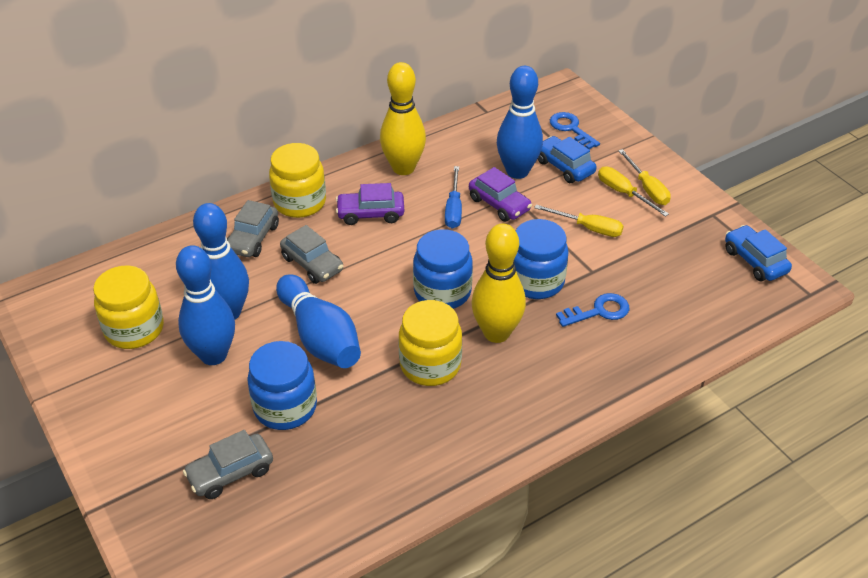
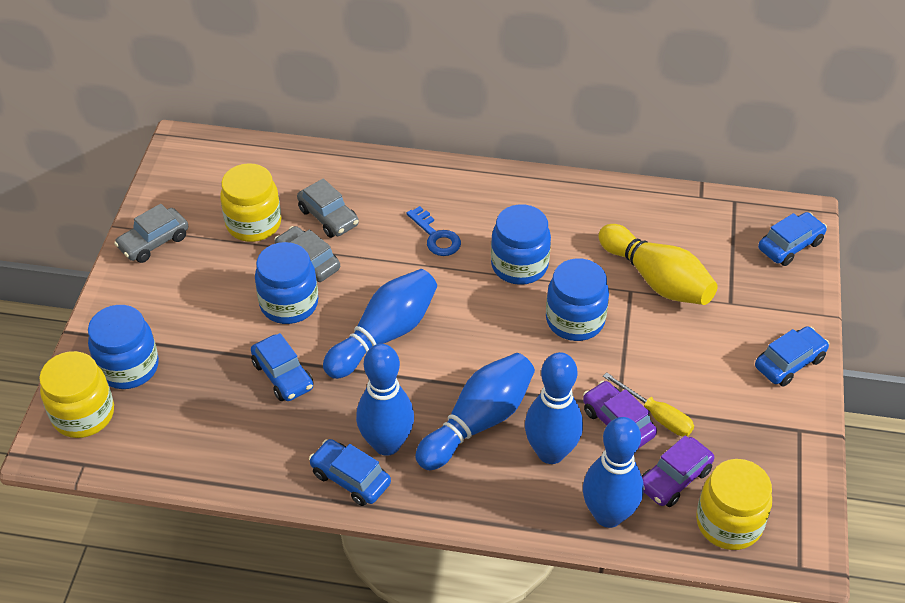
blue bowling pin: [176,245,235,365] [193,203,249,319] [276,274,361,368] [497,66,543,179] = 4 -> [323,269,437,379] [356,344,414,456] [415,353,535,470] [525,352,583,464] [583,417,644,528] = 5
blue car: [538,136,596,183] [725,225,792,281] = 2 -> [251,333,314,401] [309,439,391,506] [755,326,829,387] [758,212,827,266] = 4
blue jar: [248,341,317,430] [413,229,473,309] [514,219,569,299] = 3 -> [88,305,159,389] [255,242,318,324] [491,204,551,285] [546,258,609,341] = 4
blue key: [550,112,600,149] [556,293,629,327] = 2 -> [406,206,461,256] = 1
blue screwdriver: [445,166,462,229] = 1 -> none = 0
yellow bowling pin: [380,62,426,175] [471,224,526,343] = 2 -> [599,224,718,305] = 1
yellow screwdriver: [534,204,624,237] [598,166,669,217] [618,149,671,205] = 3 -> [603,372,694,436] = 1

